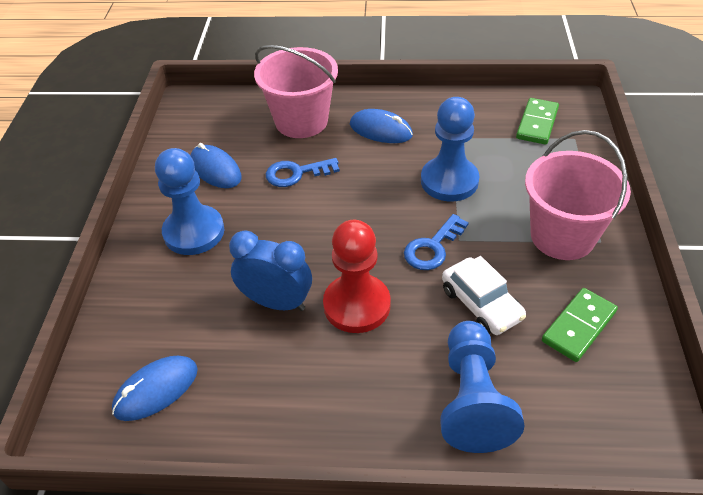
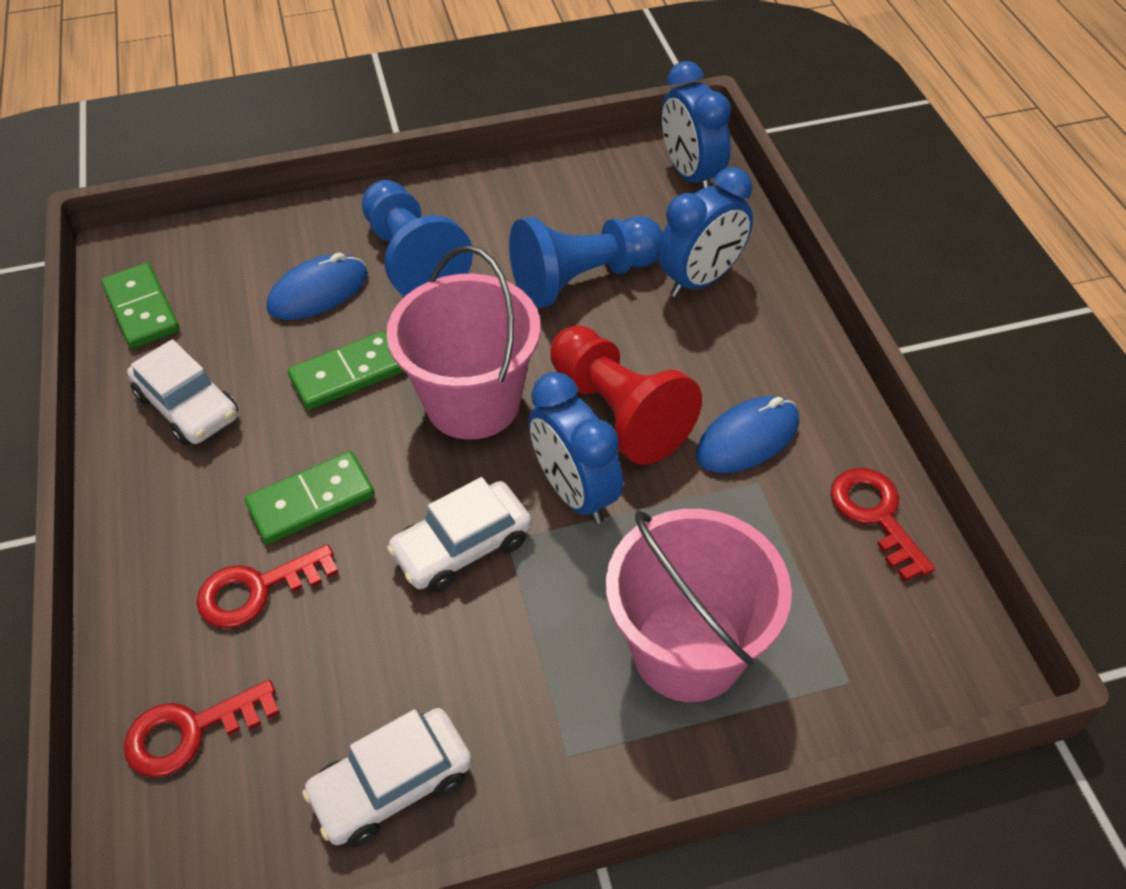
blue clock: [229,230,312,311] = 1 -> [529,372,623,524] [658,167,753,297] [662,61,731,189] = 3
blue key: [266,158,340,187] [404,214,469,270] = 2 -> none = 0
blue mouse: [112,356,198,421] [190,143,242,188] [350,109,413,143] = 3 -> [267,252,368,320] [696,396,799,473] = 2
blue pawn: [155,148,224,255] [421,97,479,201] [440,321,525,453] = 3 -> [362,180,473,297] [509,216,663,308] = 2
green domino: [516,98,559,145] [542,288,618,362] = 2 -> [101,263,180,348] [245,451,375,544] [288,331,404,410] = 3
red key: none = 0 -> [124,680,280,777] [197,544,338,628] [831,468,935,581] = 3
white car: [442,256,526,335] = 1 -> [127,339,238,446] [302,708,472,847] [387,477,532,592] = 3

